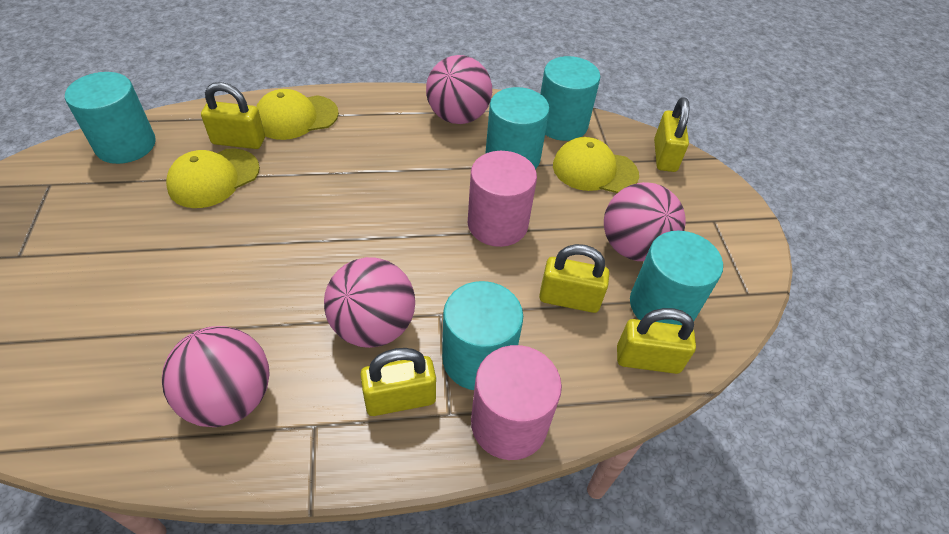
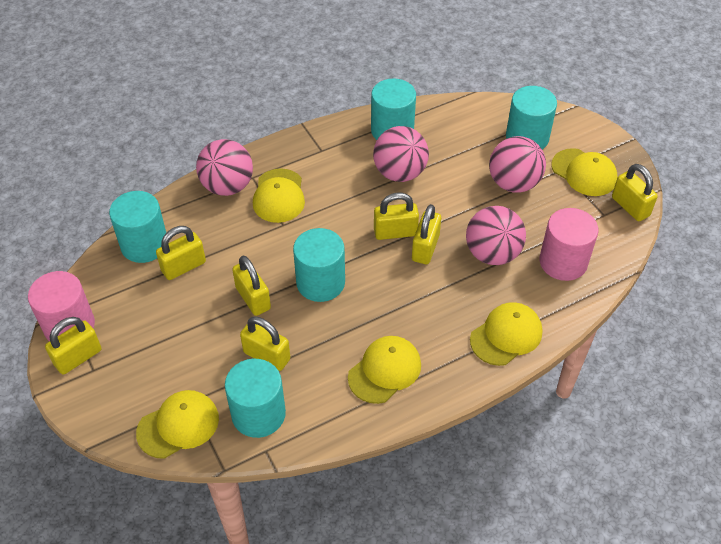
yellow cap: [166,149,260,208] [256,89,339,140] [553,137,639,193] = 3 -> [136,390,219,459] [253,168,305,223] [348,336,421,404] [470,302,542,366] [551,148,618,196] = 5
yellow padlock: [201,82,265,149] [360,348,436,416] [539,244,609,313] [617,308,696,374] [654,97,689,172] = 5 -> [45,317,101,375] [156,226,206,280] [232,256,271,316] [240,317,290,371] [374,192,419,240] [412,204,441,264] [612,164,658,221] = 7

